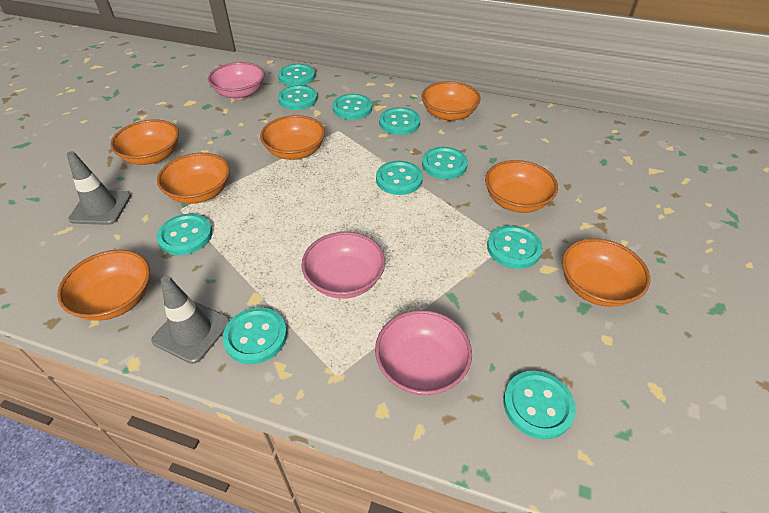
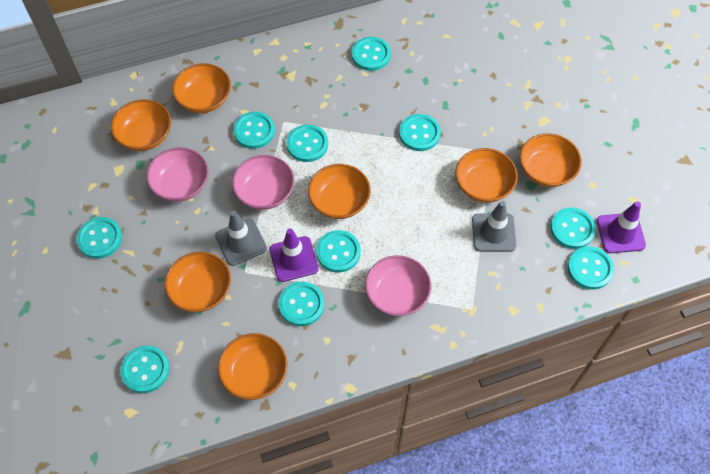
purple traffic cone: none = 0 -> [269,229,319,282] [597,201,646,253] = 2

